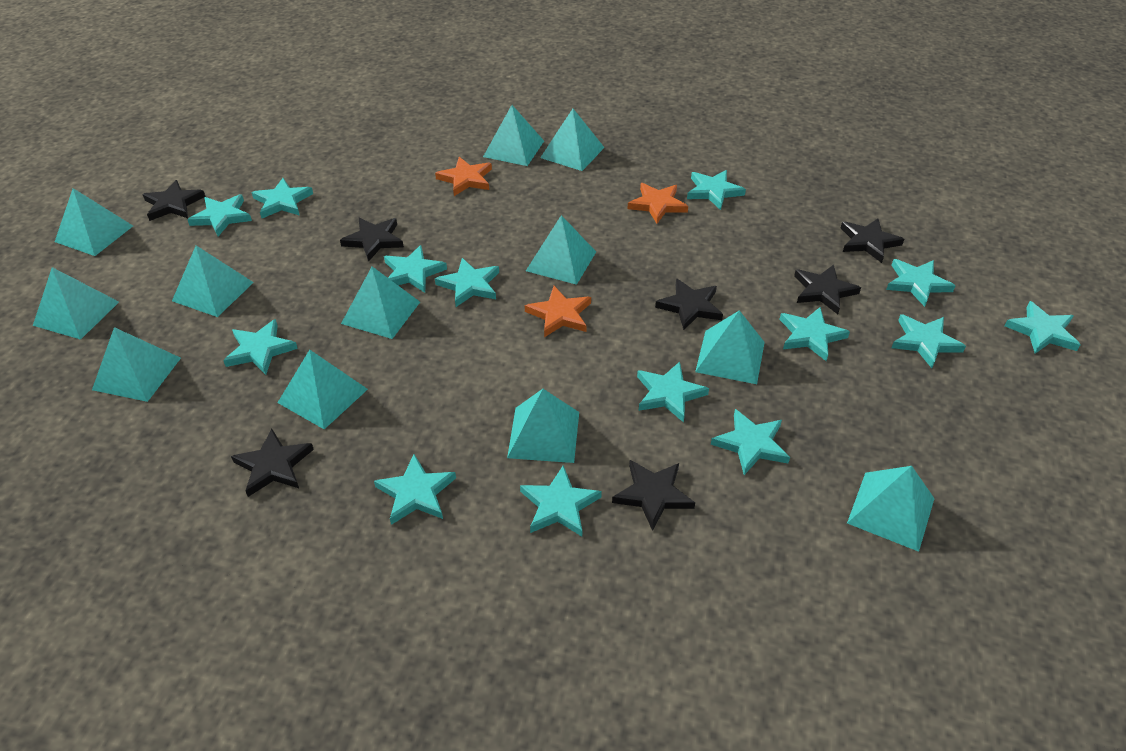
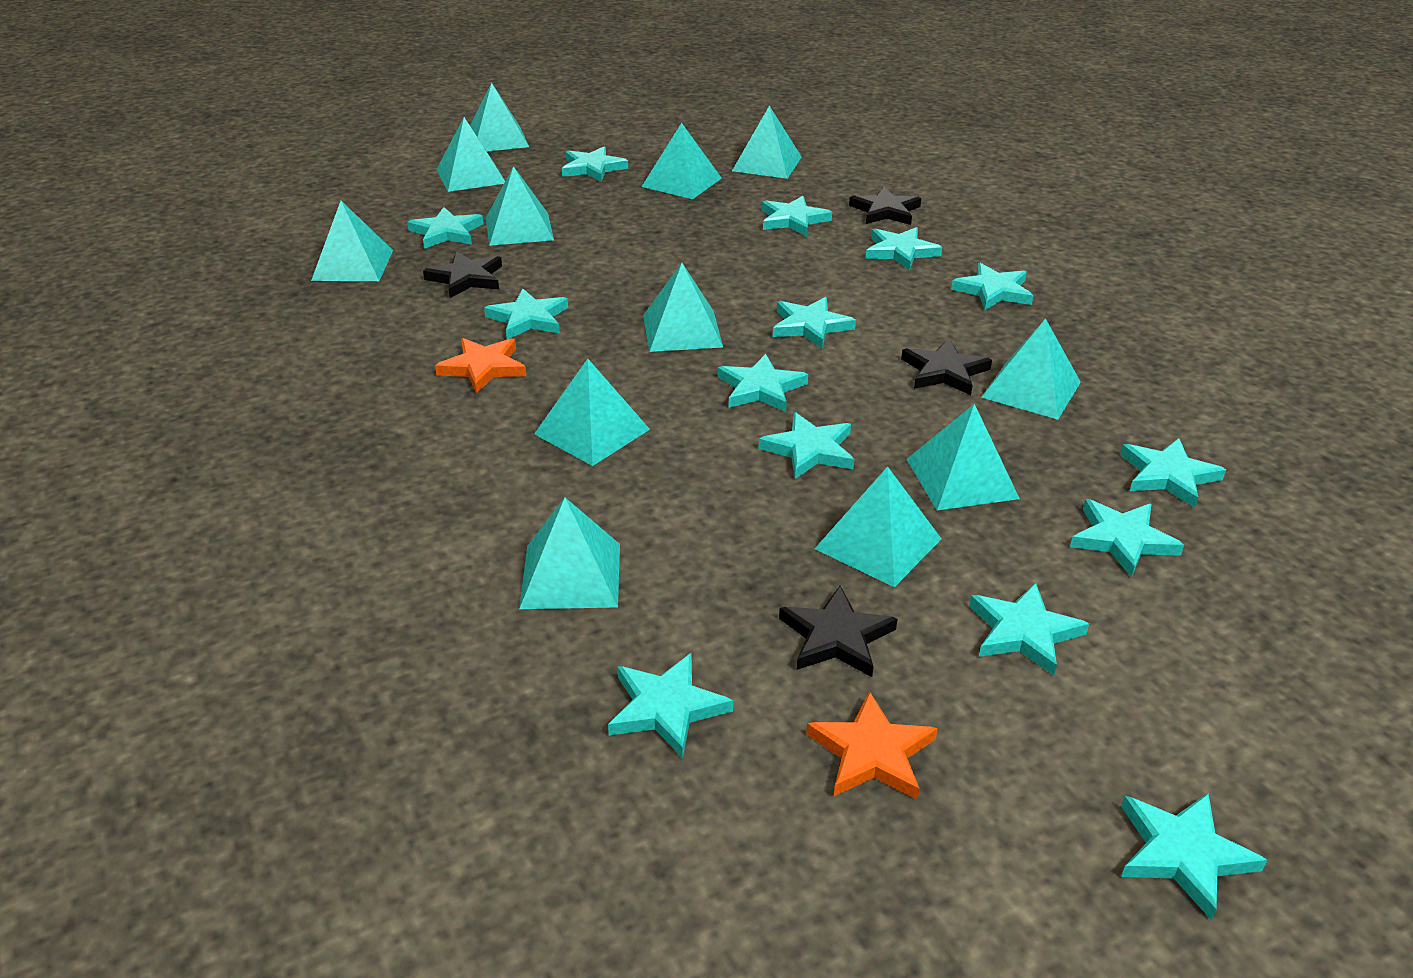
black star: [142,180,206,221] [231,429,314,497] [340,218,404,261] [612,460,695,531] [655,279,723,330] [794,265,861,314] [841,218,904,263] = 7 -> [423,251,502,298] [779,585,898,677] [849,187,921,225] [901,339,992,395] = 4
orange star: [435,157,492,196] [525,286,591,337] [628,183,688,224] = 3 -> [435,338,526,394] [806,691,938,800] = 2

